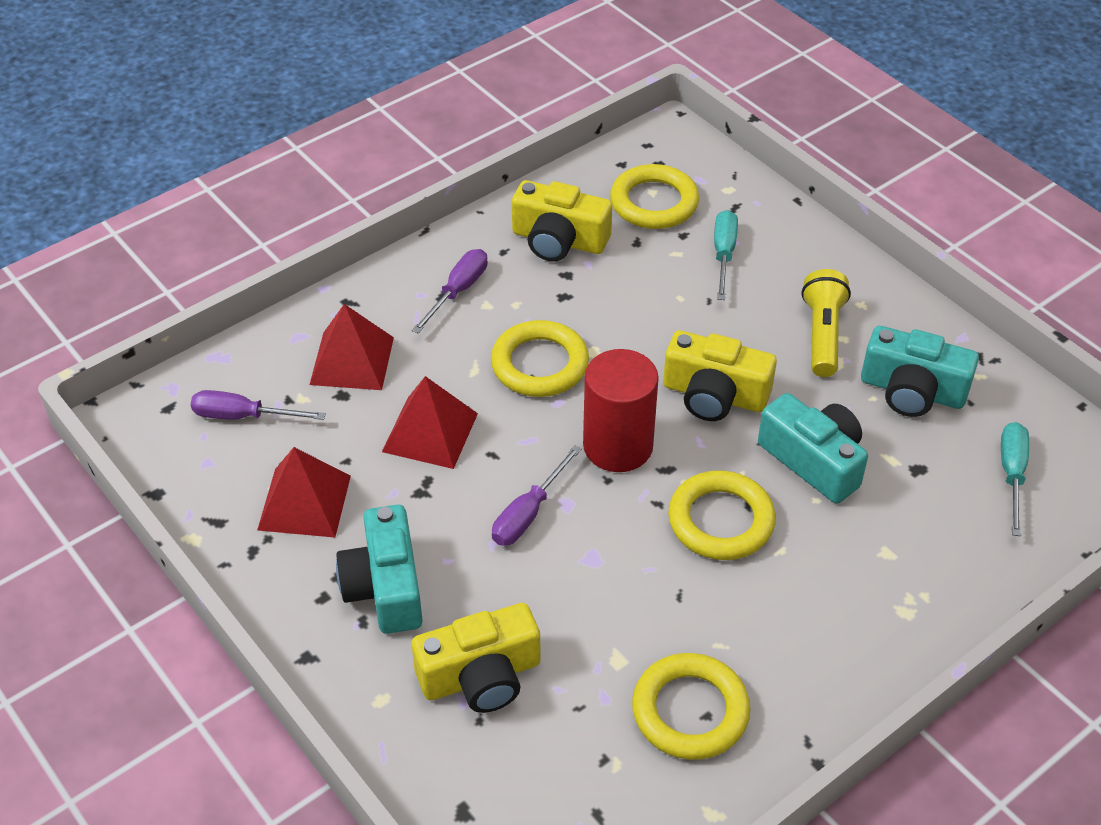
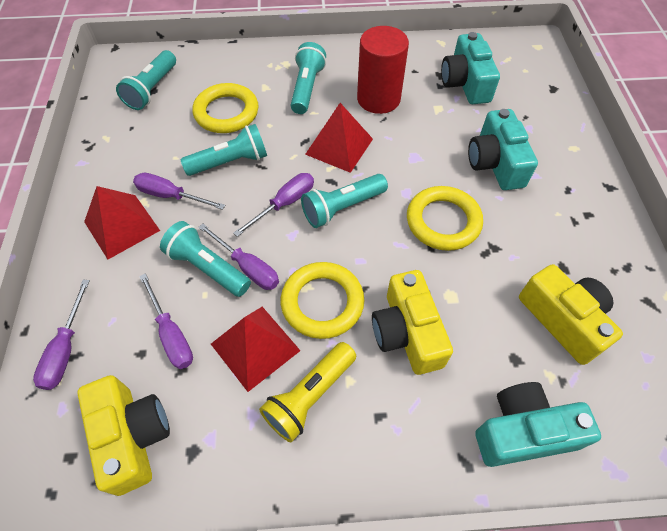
purple screwdriver: [191,390,326,420] [412,249,488,333] [492,445,581,546] = 3 -> [33,280,90,390] [133,173,225,210] [139,273,193,369] [198,224,279,290] [233,173,314,237] = 5
turquoise flashlight: none = 0 -> [116,50,176,110] [160,221,251,297] [180,124,267,176] [291,42,326,114] [301,174,388,228] = 5
turquoise screwdriver: [714,210,738,300] [1001,422,1029,536] = 2 -> none = 0
yellow ring: [491,320,589,397] [610,164,699,229] [632,653,750,760] [668,470,776,560] = 4 -> [193,83,259,133] [281,262,364,339] [407,186,483,251] = 3

